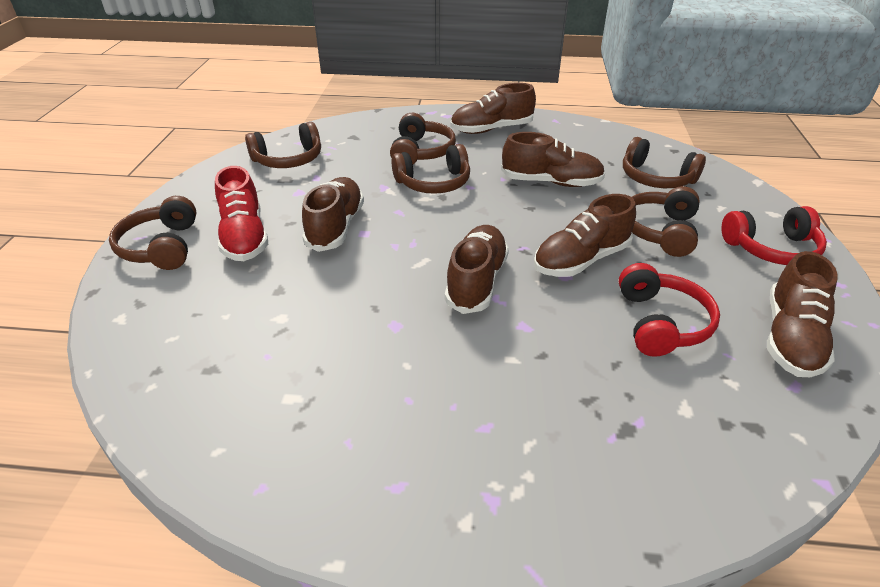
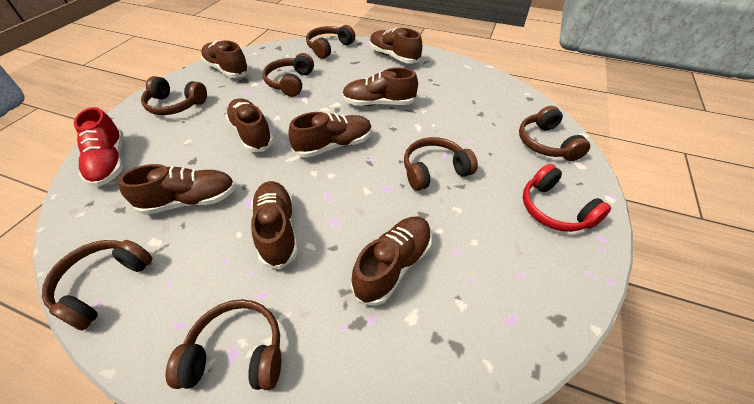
brown headphones: [109,196,197,270] [245,122,321,168] [390,113,456,164] [392,144,470,194] [623,137,706,188] [632,186,699,257] = 6 -> [42,240,153,330] [141,76,207,115] [166,299,281,390] [263,53,314,97] [306,25,355,59] [404,137,478,191] [519,106,590,161] = 7
brown shoe: [302,177,364,252] [445,225,509,314] [450,83,536,134] [501,132,605,187] [534,194,636,277] [767,251,838,377] = 6 -> [118,164,236,215] [201,40,250,78] [225,98,274,152] [251,181,298,269] [288,112,372,158] [342,67,418,106] [351,216,432,306] [370,28,422,64] = 8
red headphones: [619,263,720,357] [721,206,827,265] = 2 -> [523,164,611,232] = 1

